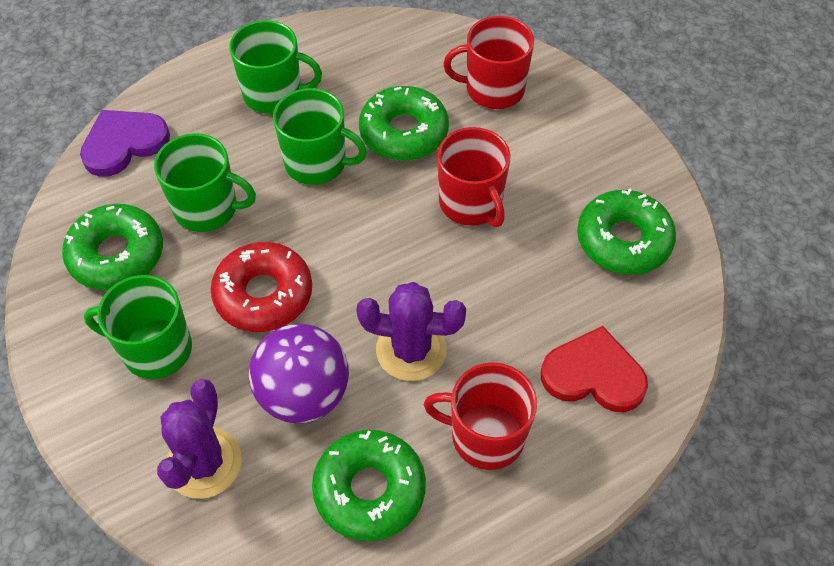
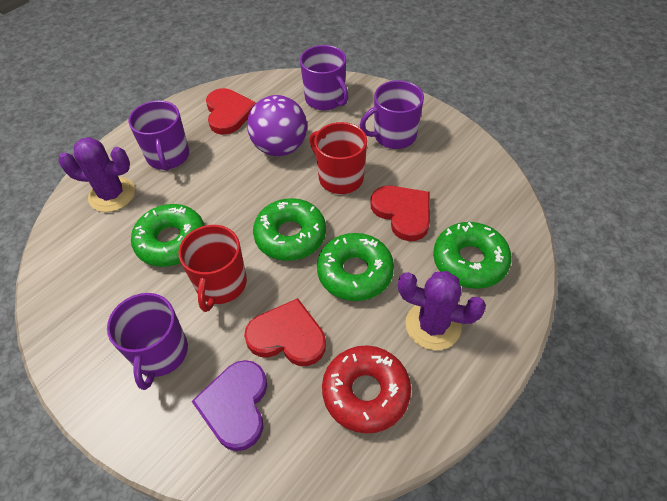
green mug: [84,275,192,379] [154,133,256,232] [229,20,322,114] [273,88,367,185] = 4 -> none = 0
purple mug: none = 0 -> [107,293,188,390] [128,100,189,171] [300,45,349,111] [360,80,424,149] = 4
red heart: [541,326,648,412] = 1 -> [206,88,256,135] [244,298,326,366] [370,186,430,241] = 3
red mug: [424,362,537,470] [437,127,510,227] [443,16,534,109] = 3 -> [179,225,247,312] [310,122,367,194] = 2

